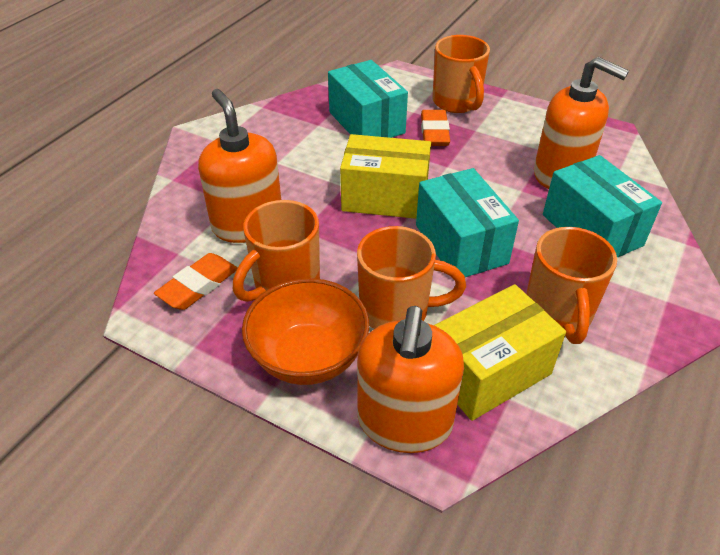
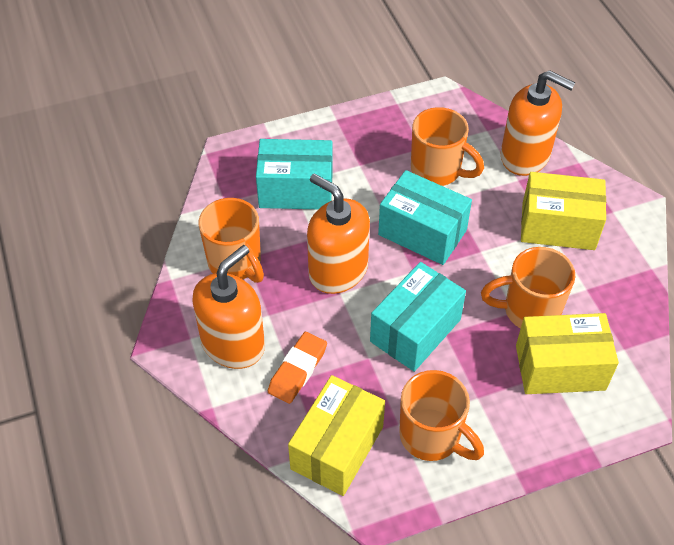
orange bowl: [242,278,369,385] = 1 -> none = 0
orange eraser: [154,253,237,310] [421,110,450,146] = 2 -> [268,332,327,404] = 1
yellow box: [340,134,431,219] [434,284,566,421] = 2 -> [288,375,385,496] [516,313,619,394] [521,172,606,250] = 3

